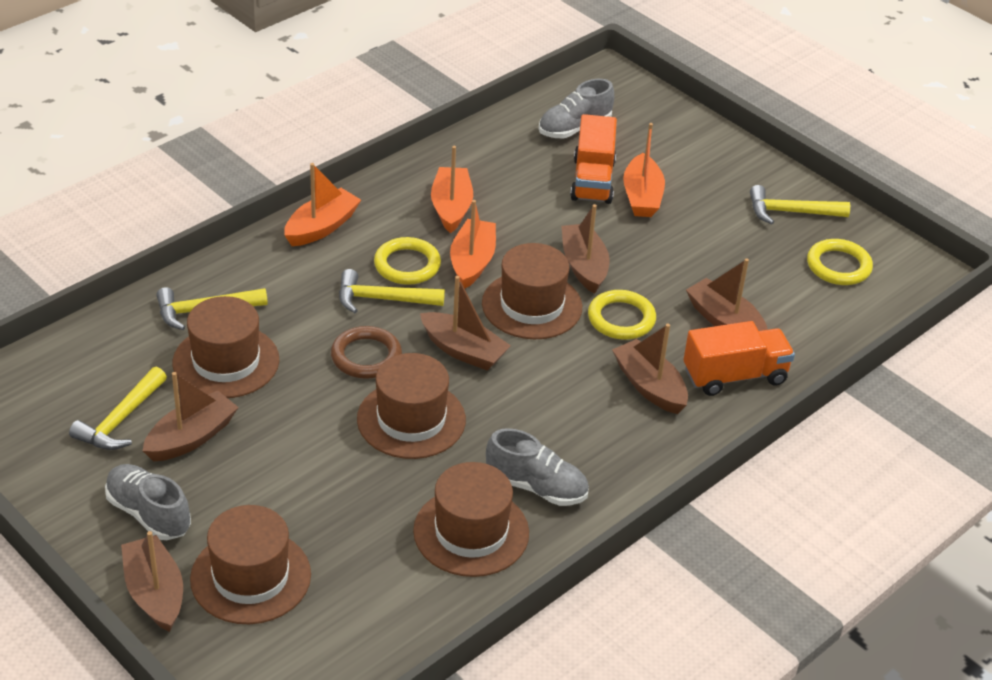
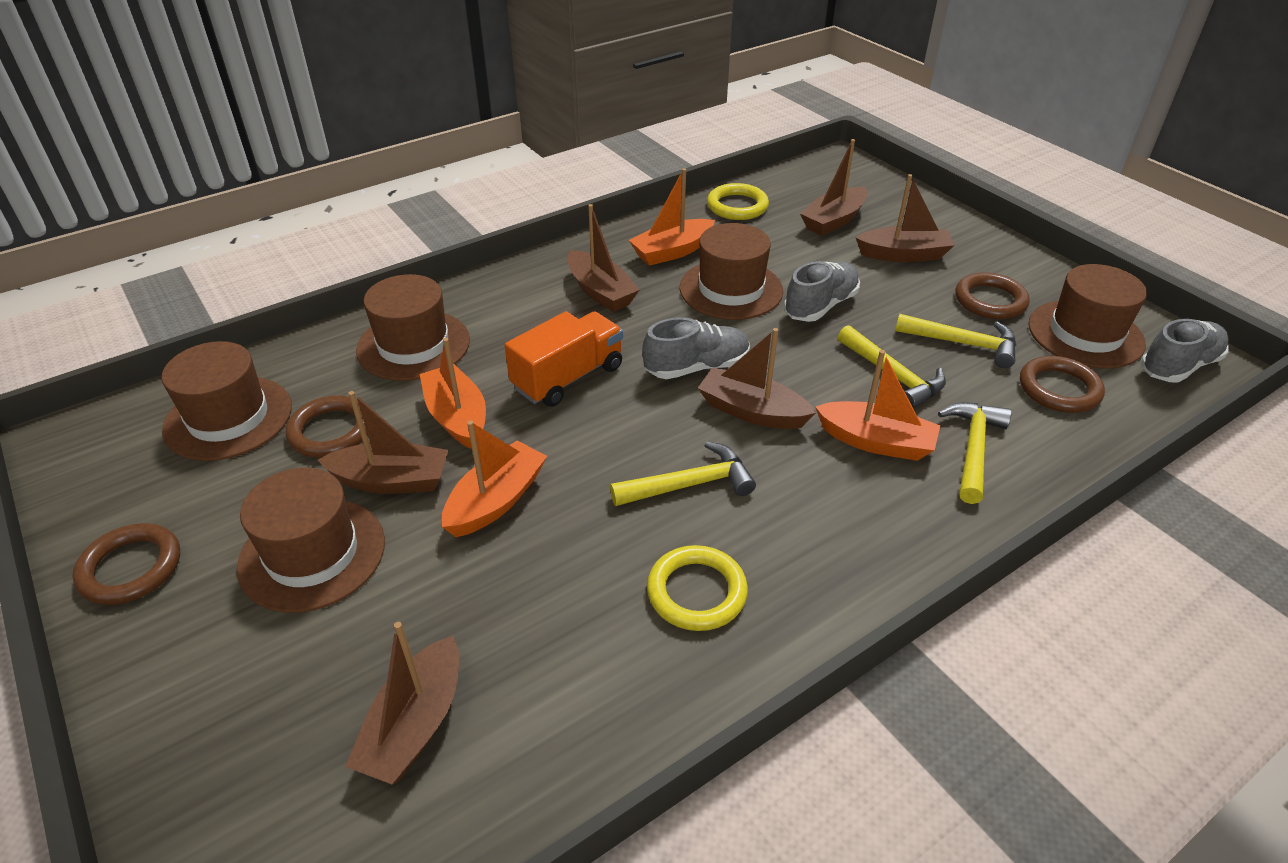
brown ring: [331,326,402,379] = 1 -> [73,523,180,605] [286,395,368,458] [955,272,1030,319] [1020,356,1105,413] = 4
orange truck: [570,114,617,204] [683,321,795,396] = 2 -> [504,311,623,407] = 1
yellow ring: [374,237,441,285] [588,290,656,340] [807,239,873,285] = 3 -> [647,545,748,631] [707,183,769,220] = 2

